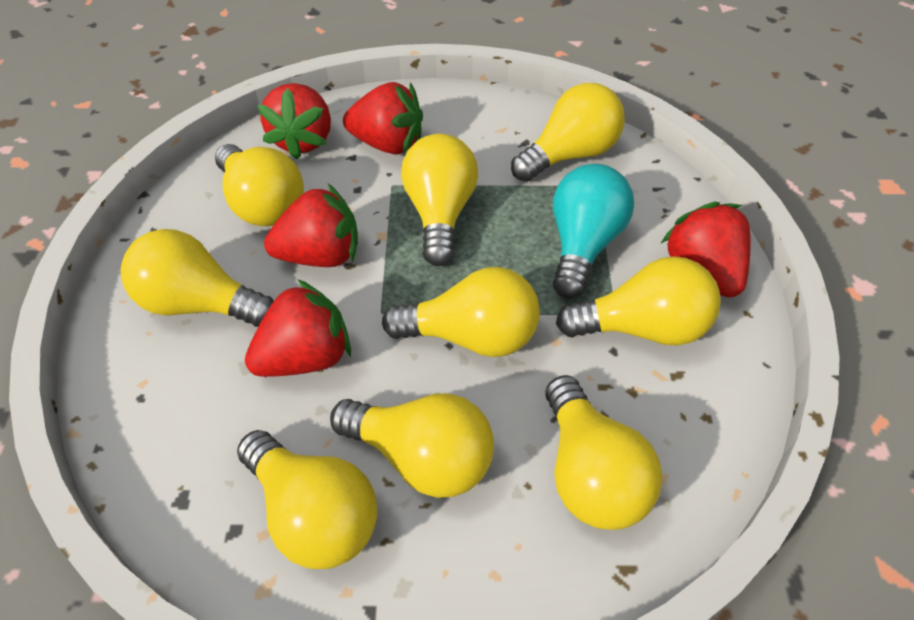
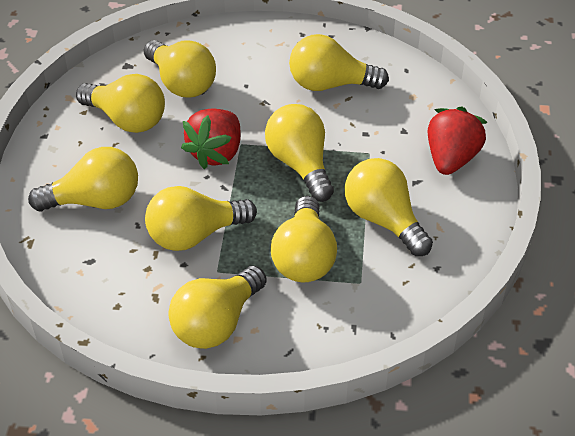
red strawberry: [245,279,351,377] [257,83,331,159] [264,184,358,267] [343,82,423,154] [661,201,751,298] = 5 -> [181,109,241,169] [428,107,487,175] = 2
turquoise light bulb: [553,164,634,299] = 1 -> none = 0

